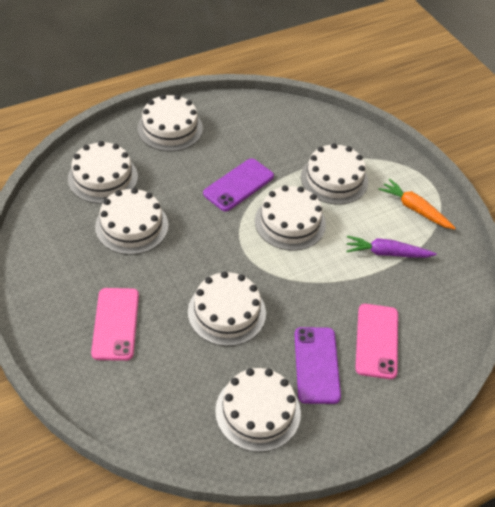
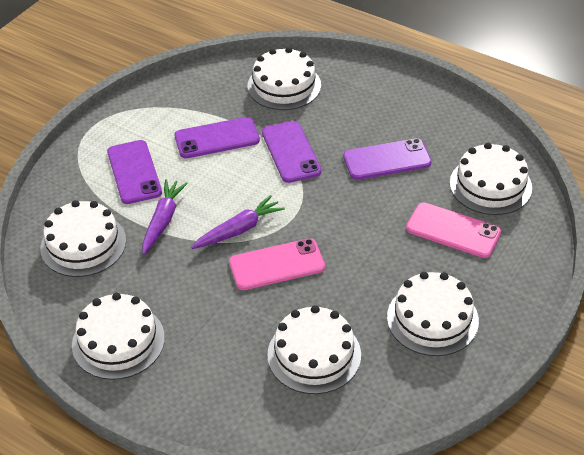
orange carrot: [378,179,456,229] = 1 -> none = 0
purple carrot: [346,236,437,258] = 1 -> [142,179,188,255] [192,195,285,249] = 2
purple phone: [203,158,274,212] [294,327,341,404] = 2 -> [107,140,162,204] [174,117,260,158] [262,121,322,183] [343,138,432,180] = 4
white cake: [68,141,138,204] [95,188,168,255] [137,94,203,151] [188,271,266,346] [215,368,301,452] [255,185,326,251] [301,143,368,205] = 7 -> [40,200,126,277] [72,293,165,380] [248,47,321,110] [267,305,361,394] [387,272,479,356] [450,143,532,215] = 6

